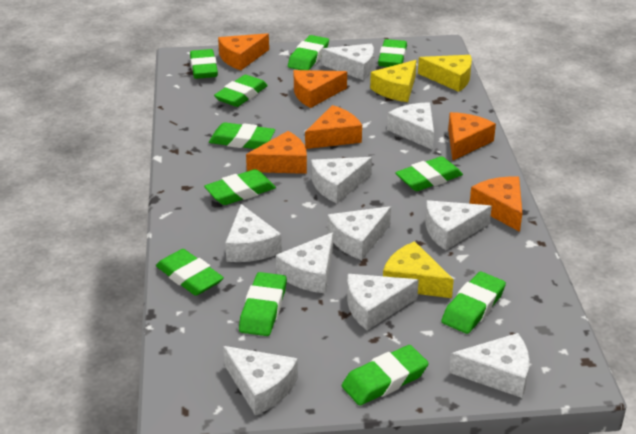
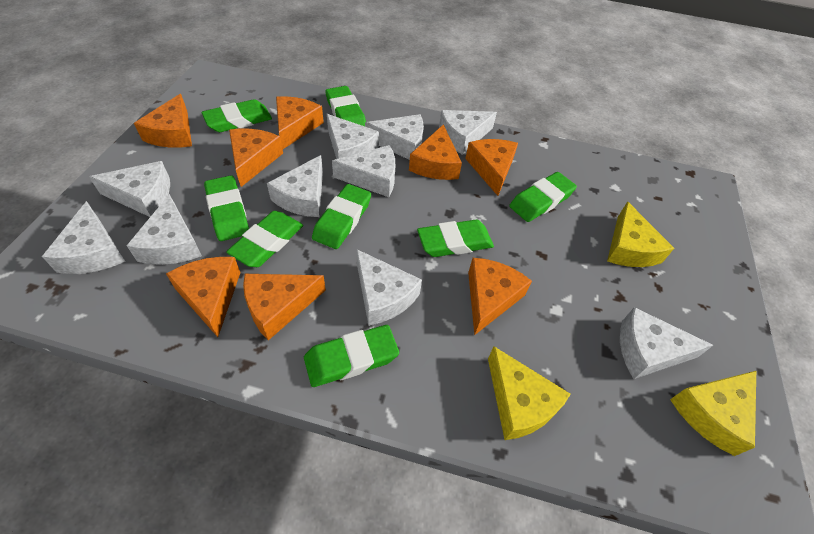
green eraser: [156,249,224,296] [190,49,218,79] [204,169,276,205] [209,122,275,149] [214,75,268,107] [239,272,287,336] [288,35,329,70] [342,345,429,406] [378,39,407,67] [395,156,463,191] [441,272,506,334] = 11 -> [202,99,272,132] [204,175,249,241] [226,211,303,267] [304,325,399,387] [312,184,371,249] [325,86,366,126] [417,220,494,257] [509,172,577,222] = 8
orange cheese: [218,33,269,70] [246,131,307,174] [294,70,347,108] [305,105,362,149] [448,112,496,160] [470,177,522,232] = 6 -> [134,94,192,148] [166,257,241,337] [229,128,283,187] [243,274,326,340] [276,96,324,149] [409,124,462,180] [465,139,518,196] [468,258,532,335] = 8

